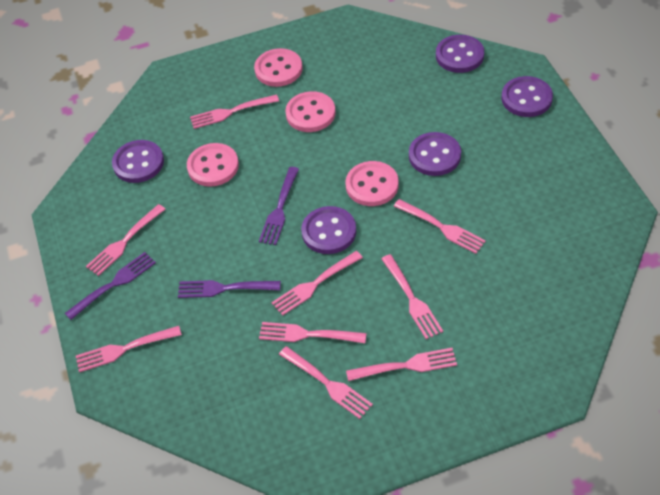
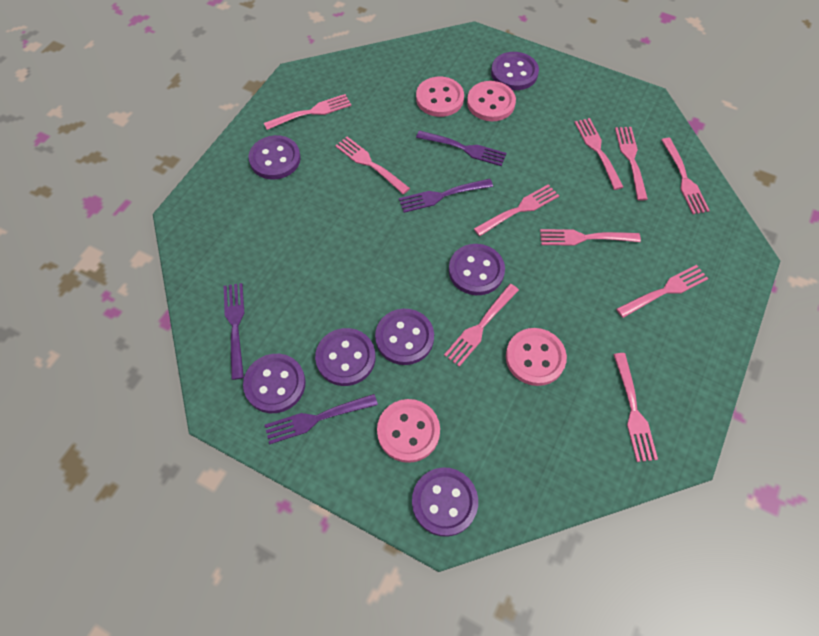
pink fork: [76,326,182,372] [86,204,166,276] [190,95,279,129] [259,322,367,343] [272,251,363,316] [279,346,373,419] [346,348,457,381] [381,254,443,339] [394,199,486,254] = 9 -> [264,94,351,130] [335,137,410,194] [444,284,519,367] [474,184,559,236] [540,229,641,246] [574,118,623,190] [613,353,658,462] [615,127,648,201] [616,265,708,318] [661,138,710,214] = 10
purple button: [112,140,164,183] [301,206,356,254] [409,132,461,176] [436,35,484,73] [502,76,553,117] = 5 -> [243,354,305,413] [249,135,301,180] [315,328,375,386] [375,309,434,365] [412,467,478,537] [449,244,505,295] [491,52,539,90] = 7
purple fork: [65,252,156,320] [178,280,281,298] [259,167,299,245] = 3 -> [224,283,245,380] [265,394,378,444] [399,179,493,213] [416,130,506,166] = 4

